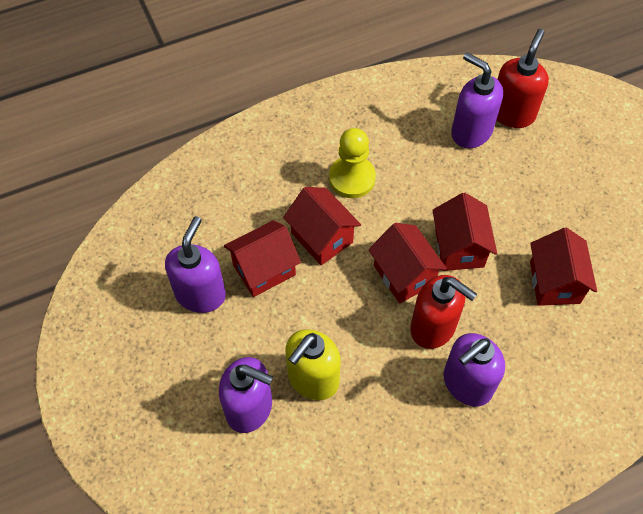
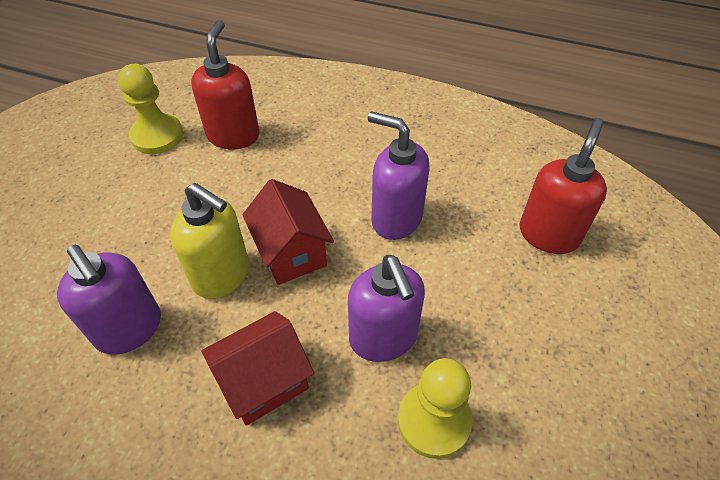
purple soap dispenser: [165,216,226,313] [219,357,273,433] [443,333,505,407] [451,52,503,148] = 4 -> [57,245,161,355] [348,255,425,362] [368,111,429,240] = 3
red house: [224,220,301,297] [283,187,361,265] [368,223,447,303] [432,193,497,271] [530,228,597,306] = 5 -> [201,311,314,426] [242,179,334,285] = 2
yellow pawn: [329,128,376,198] = 1 -> [118,64,183,154] [398,358,472,459] = 2

